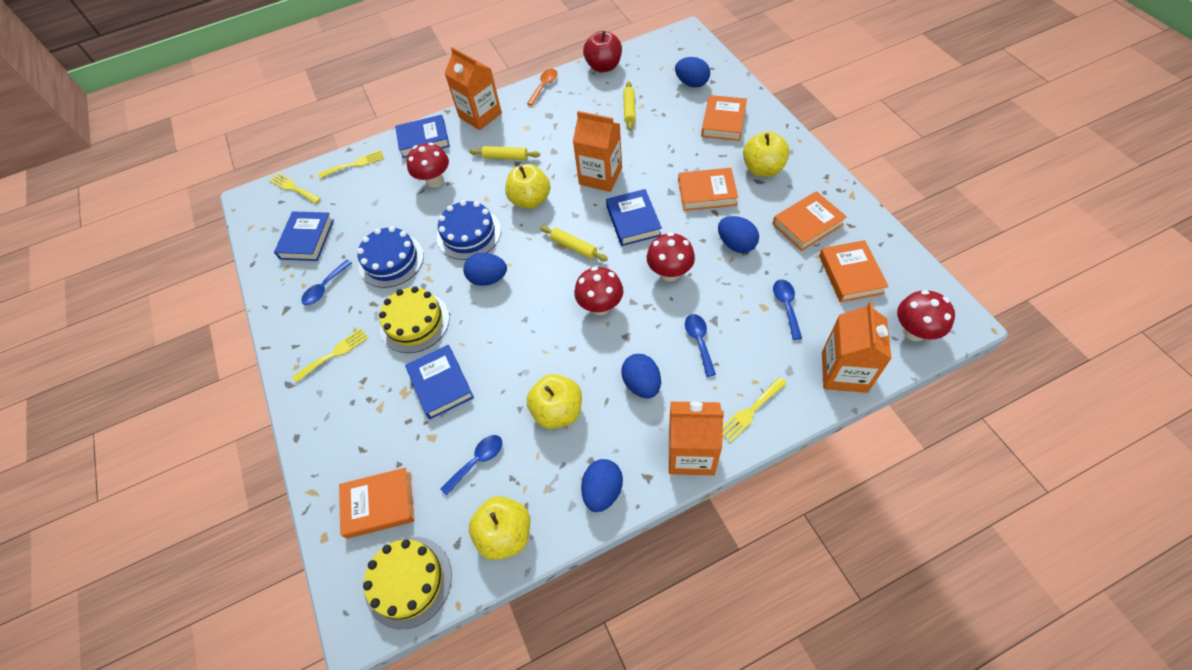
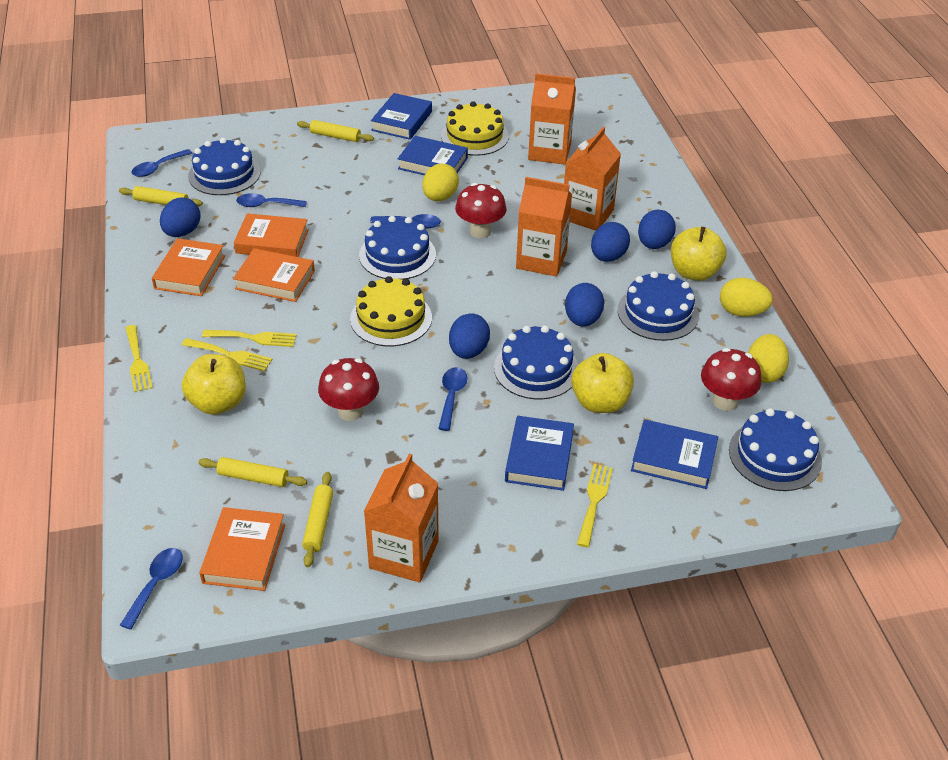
blue cake: [357,226,424,288] [437,200,501,260] = 2 -> [188,138,261,195] [359,216,436,280] [494,325,579,399] [618,271,699,341] [729,408,822,491] = 5
blue spoon: [301,259,352,305] [440,435,503,496] [685,314,716,377] [773,280,802,340] = 4 -> [120,548,183,630] [132,149,192,177] [236,193,307,207] [370,214,441,228] [438,367,467,431] = 5
orange book: [339,468,414,539] [678,168,738,211] [701,95,747,141] [773,191,847,251] [819,240,889,302] = 5 -> [152,238,225,296] [199,507,285,591] [233,248,315,302] [234,213,309,257] = 4
orange spoon: [527,69,558,106] = 1 -> none = 0
red apple: [583,31,622,72] = 1 -> none = 0
red mushroom: [407,142,449,188] [574,267,623,315] [647,232,695,282] [897,290,955,341] = 4 -> [318,358,379,421] [455,183,507,238] [701,348,761,411] = 3
yellow apple: [469,496,530,560] [505,164,550,209] [527,374,582,429] [743,131,790,177] = 4 -> [182,354,246,415] [571,353,634,413] [671,227,726,281] = 3
yellow egg: none = 0 -> [422,164,459,201] [720,278,773,317] [748,334,789,383] = 3
yellow rolling pin: [469,146,540,160] [540,226,608,261] [623,81,636,131] = 3 -> [119,186,203,206] [198,457,307,487] [297,120,374,142] [302,472,333,567] = 4

